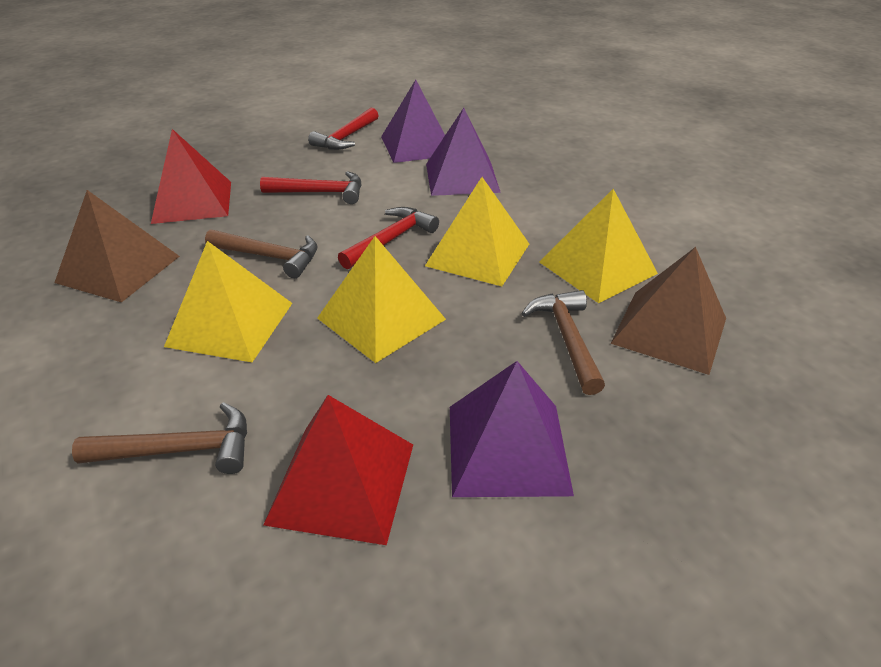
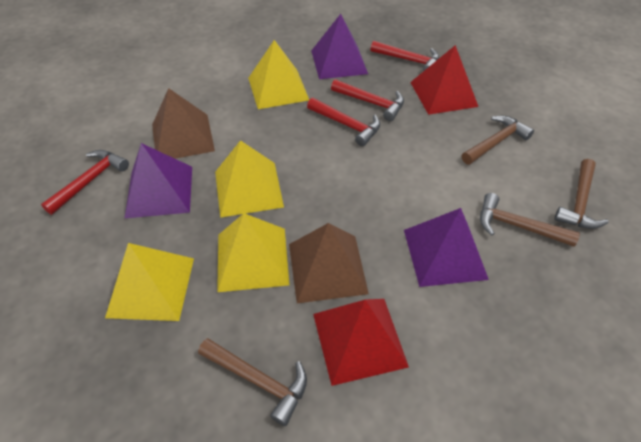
brown hammer: [72,402,247,474] [205,229,317,278] [521,290,605,395] = 3 -> [198,338,307,426] [462,116,534,165] [480,193,580,247] [554,159,609,229] = 4
red hammer: [260,171,362,204] [308,108,379,150] [338,207,439,269] = 3 -> [41,150,129,215] [307,98,380,146] [331,79,404,121] [370,41,439,71] = 4

